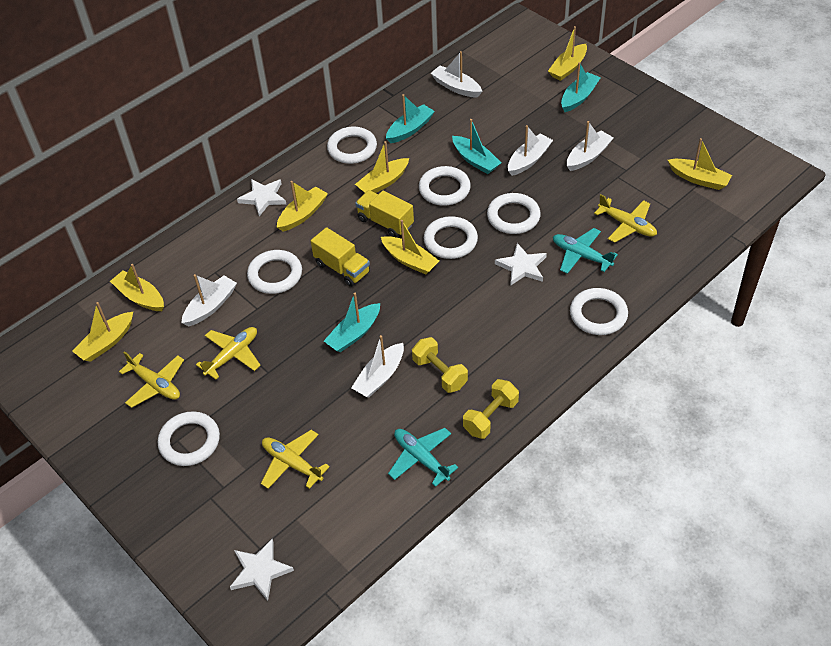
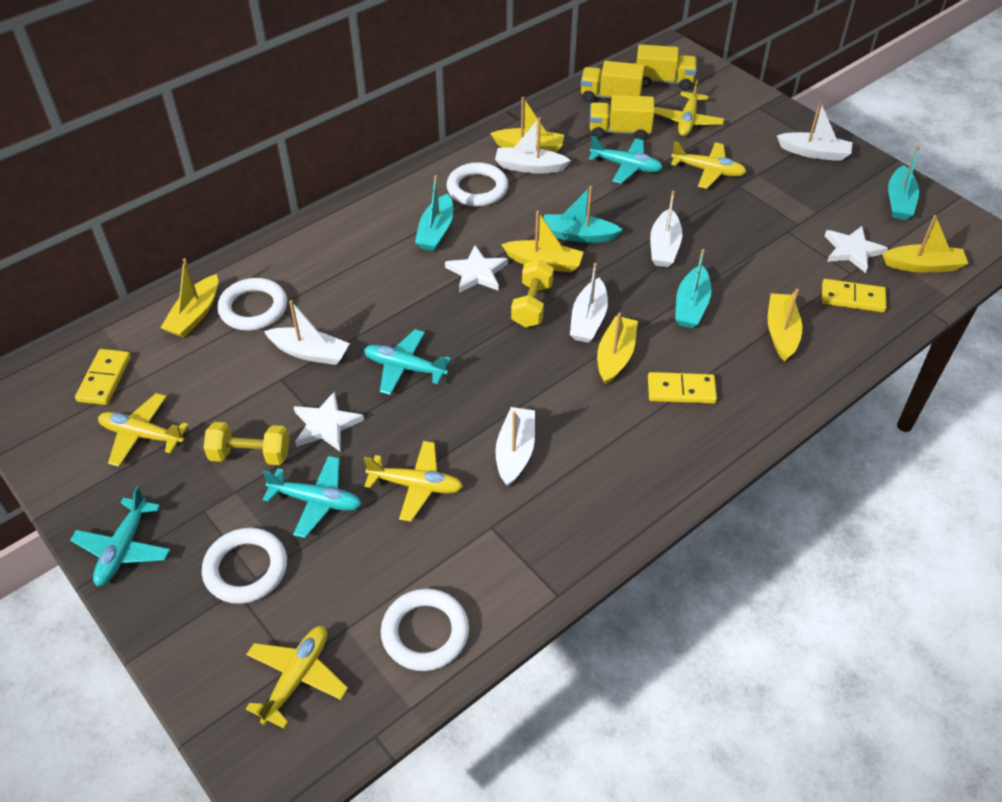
turquoise plane: [388,428,458,487] [553,228,618,274] = 2 -> [70,486,170,586] [263,456,362,538] [364,329,451,395] [588,136,663,184] = 4
white boat: [181,274,237,326] [351,335,404,398] [431,51,483,98] [508,125,553,176] [567,121,614,171] = 5 -> [264,300,350,365] [495,117,571,174] [495,407,535,487] [570,263,608,343] [650,191,682,267] [777,101,853,161] = 6
white ring: [158,411,220,466] [247,250,302,294] [327,127,377,164] [419,166,471,206] [424,216,478,259] [487,193,541,234] [570,288,628,335] = 7 -> [202,528,287,604] [218,278,287,331] [381,589,469,671] [446,162,508,207] = 4
yellow boat: [72,302,133,362] [110,264,164,311] [277,181,328,231] [355,141,409,193] [381,220,439,274] [548,26,587,81] [668,138,732,190] = 7 -> [160,258,218,337] [490,97,564,153] [501,211,583,272] [597,313,638,385] [768,289,802,361] [882,215,968,273] = 6
yellow domino: none = 0 -> [75,349,131,405] [648,372,717,403] [822,279,886,312] = 3
yellow plane: [119,351,184,408] [196,327,261,380] [261,430,330,489] [594,194,657,243] = 4 -> [98,393,189,467] [246,626,348,728] [364,441,463,522] [654,80,724,136] [671,141,747,189] = 5
yellow truck: [311,227,370,287] [355,190,414,237] = 2 -> [581,61,645,102] [590,95,655,140] [636,44,697,90] = 3

